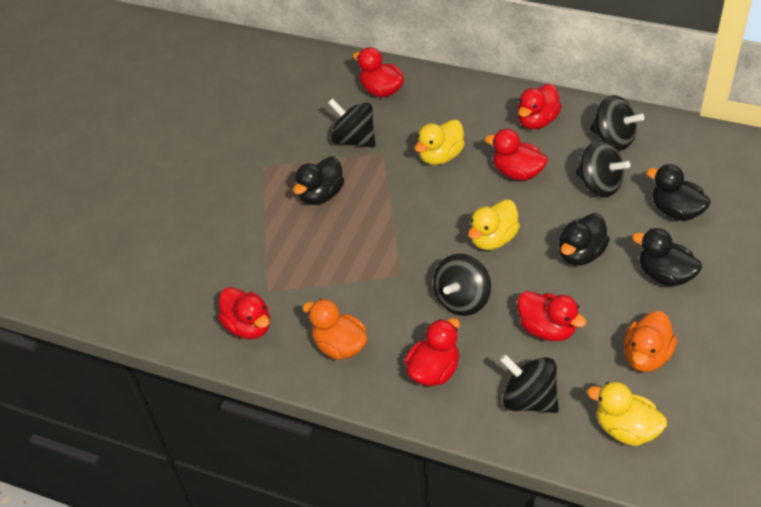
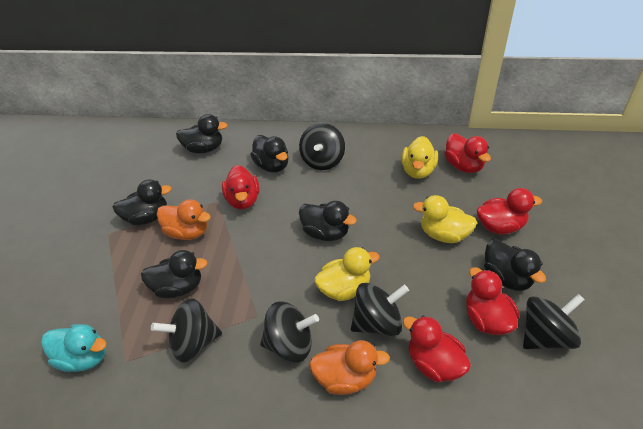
black duck: [293,156,344,205] [559,213,610,265] [632,228,702,286] [646,164,711,221] = 4 -> [112,179,172,225] [141,250,207,299] [176,114,228,153] [250,135,289,173] [299,201,357,241] [484,239,546,291] = 6
red duck: [218,287,270,339] [353,47,404,97] [404,318,460,386] [485,129,548,181] [517,84,562,129] [517,291,587,341] = 6 -> [222,165,260,209] [403,316,471,382] [444,133,491,173] [466,267,519,335] [477,188,542,235] = 5
turquoise duck: none = 0 -> [41,324,107,372] = 1

